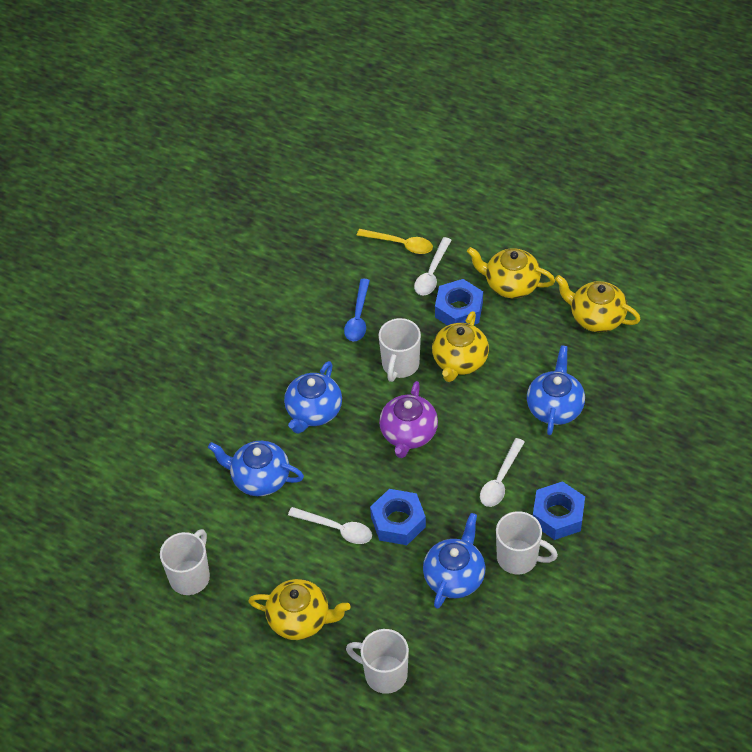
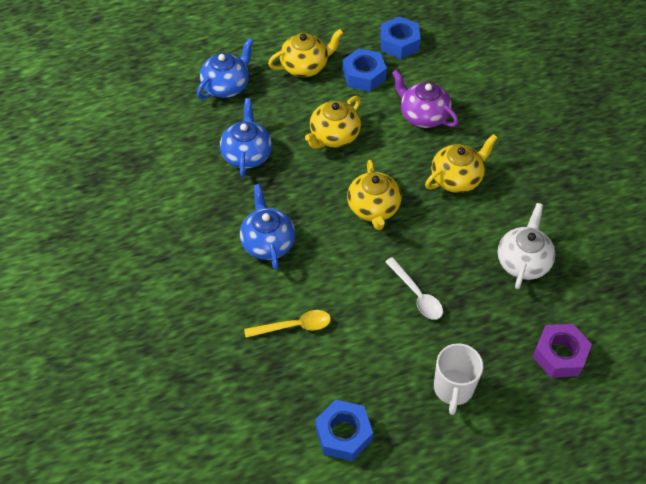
blue spoon: [344,278,370,341] = 1 -> none = 0
blue teapot: [208,441,304,496] [284,361,342,434] [423,513,485,609] [527,345,585,435] = 4 -> [197,38,253,99] [220,98,272,177] [240,184,296,270] = 3
purple nut: none = 0 -> [532,324,592,378] = 1
white mug: [160,529,210,595] [346,629,409,694] [379,318,421,382] [496,511,558,574] = 4 -> [434,343,483,415] = 1
white spoon: [288,507,372,544] [414,237,451,295] [480,438,525,507] = 3 -> [385,257,443,320] = 1
white teapot: none = 0 -> [498,203,555,289] = 1

